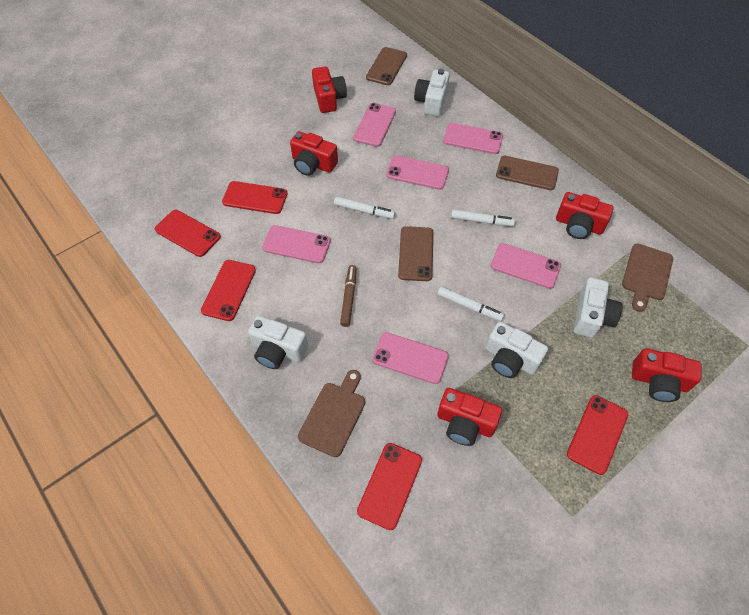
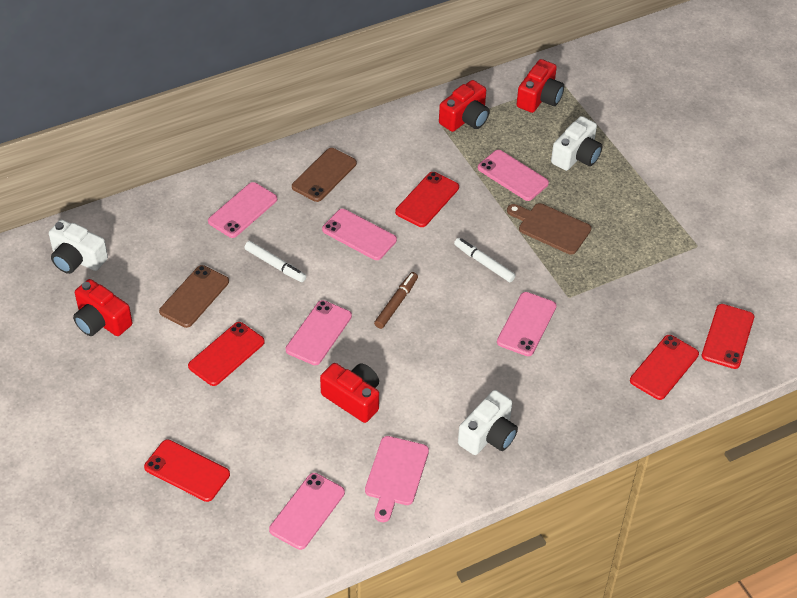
brown cutting board: [298,370,365,457] [622,243,673,312] = 2 -> [507,203,591,255] = 1
brown phone: [366,47,407,85] [398,226,433,281] [496,156,559,190] = 3 -> [159,265,229,328] [292,148,357,202] = 2
pink cutting board: none = 0 -> [365,436,429,522] = 1
red camera: [290,131,338,176] [312,66,347,113] [437,388,502,446] [556,192,613,239] [632,348,702,402] = 5 -> [73,279,132,336] [320,363,379,423] [439,80,490,132] [517,59,564,113] = 4
white camera: [248,316,308,369] [414,69,450,116] [486,322,548,378] [574,277,623,338] = 4 -> [49,220,108,274] [458,390,518,455] [551,116,602,171] = 3
white marker: [334,197,395,219] [437,286,504,321] [451,209,516,226] = 3 -> [244,241,306,282] [454,238,516,282] = 2

